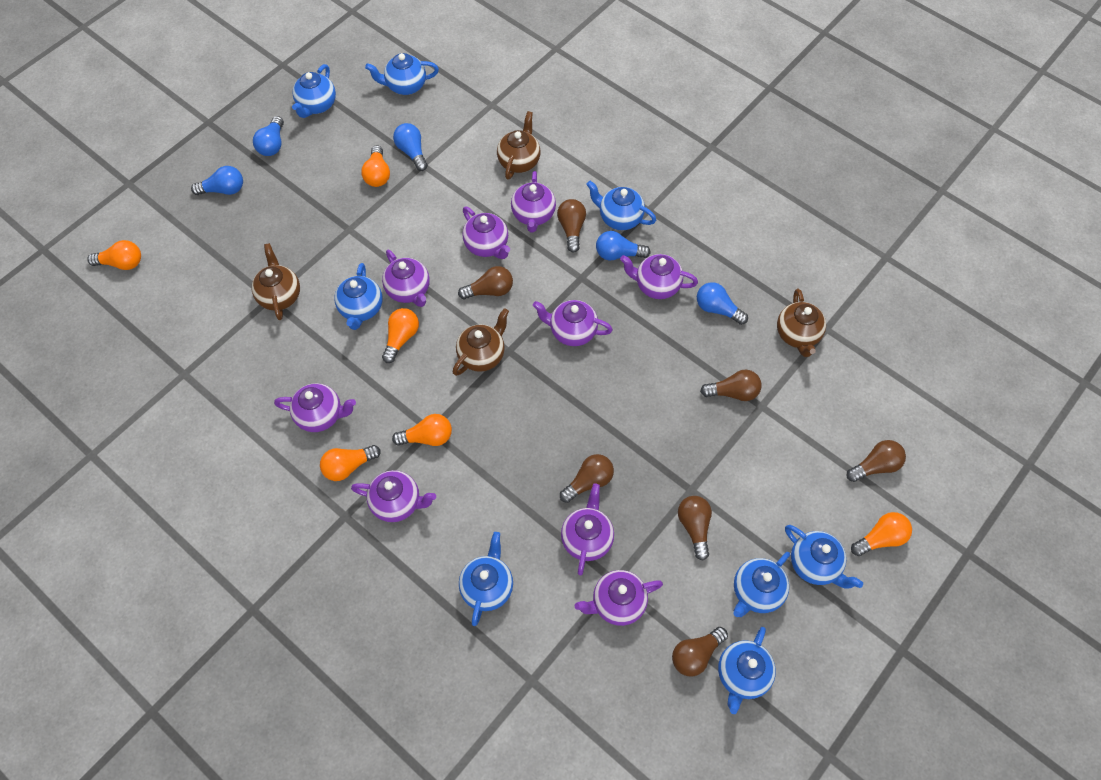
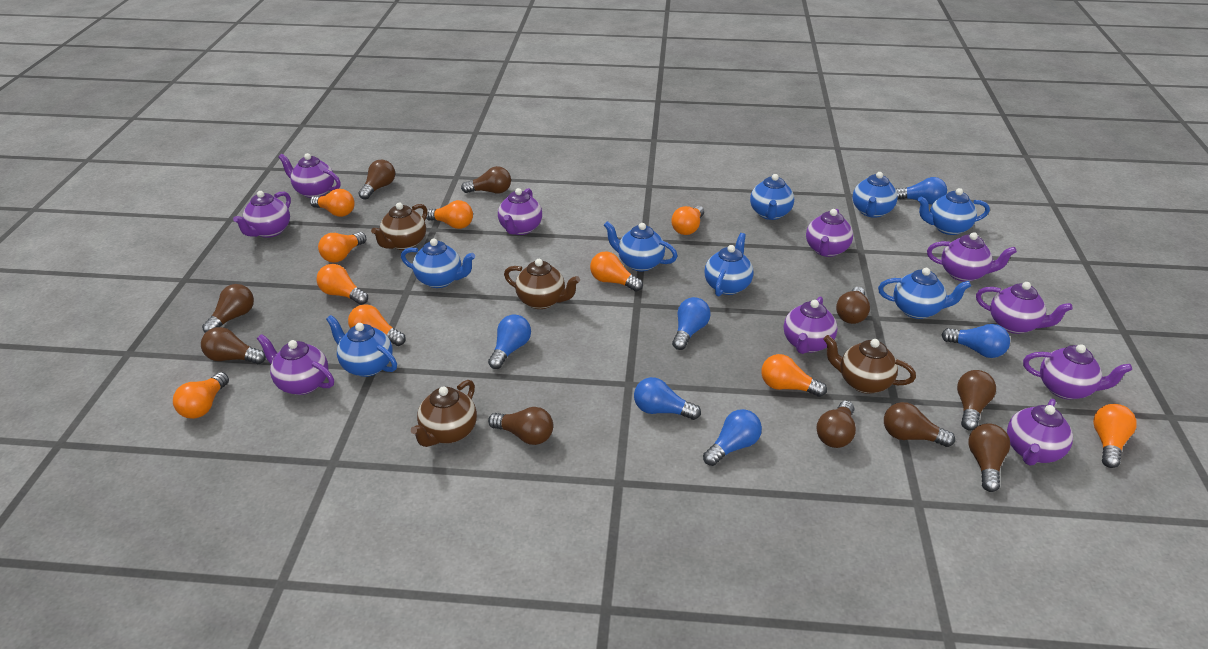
blue light bulb: [191,166,243,195] [253,116,284,156] [393,123,428,171] [596,231,651,261] [697,282,748,325] = 5 -> [488,315,531,369] [634,377,701,420] [672,297,711,350] [703,409,762,466] [896,177,947,205] [941,324,1010,358] = 6
brown light bulb: [458,266,513,299] [557,199,586,253] [560,454,614,503] [672,627,728,676] [678,496,712,561] [700,370,762,401] [847,440,906,482] = 7 -> [201,327,266,364] [202,284,254,333] [358,160,395,200] [461,166,511,193] [488,407,553,445] [816,401,856,448] [836,287,870,324] [884,402,955,447] [957,370,996,431] [968,423,1010,492] = 10
orange light bulb: [87,240,141,270] [320,445,381,481] [361,145,390,187] [382,308,419,363] [392,414,452,446] [851,512,912,556] = 6 -> [173,372,229,419] [310,189,355,217] [316,264,368,305] [318,232,366,262] [348,304,406,346] [426,200,473,229] [590,251,643,292] [671,206,704,235] [761,354,827,397] [1093,404,1137,468] = 10
purple teapot: [274,383,356,432] [351,470,436,522] [382,250,430,307] [462,207,510,259] [511,171,556,233] [533,300,613,346] [561,484,614,575] [575,570,663,626] [620,254,698,299] = 9 -> [233,191,291,238] [257,334,334,395] [278,153,341,198] [498,188,542,235] [784,296,838,354] [806,209,853,257] [927,232,1017,282] [976,282,1073,334] [1007,399,1073,466] [1023,344,1132,399] = 10

